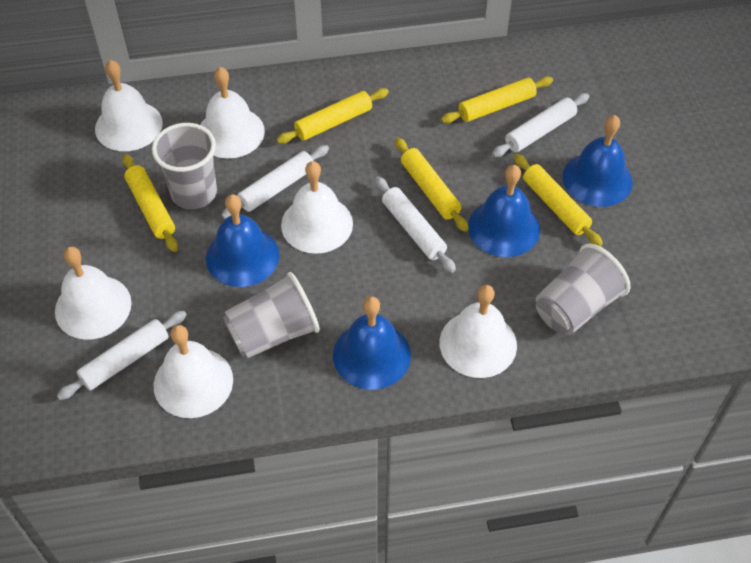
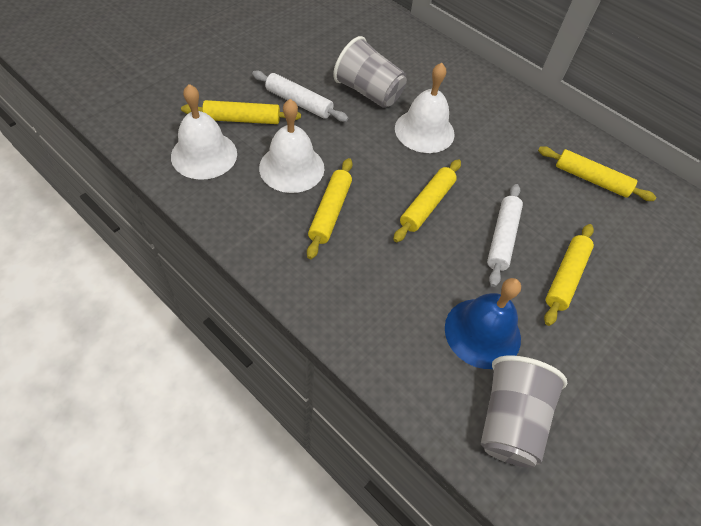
blue bell: [206,194,279,287] [333,296,411,390] [468,165,540,257] [562,115,633,207] = 4 -> [445,278,521,369] = 1
grey cup: [152,123,217,209] [223,272,320,358] [535,244,631,335] = 3 -> [333,36,407,108] [481,355,567,468] = 2
white bell: [55,247,132,340] [95,60,163,151] [154,325,233,418] [200,67,265,158] [281,161,353,254] [440,285,517,378] = 6 -> [171,84,237,180] [259,99,324,193] [395,63,455,153] = 3
white rolling pin: [57,311,187,400] [221,145,329,219] [375,176,456,273] [492,93,589,157] = 4 -> [252,70,348,122] [487,184,523,287] = 2

